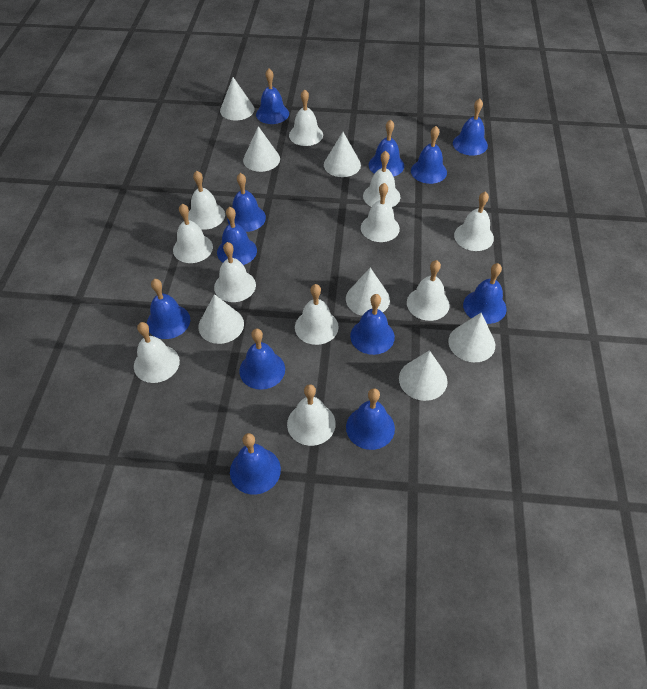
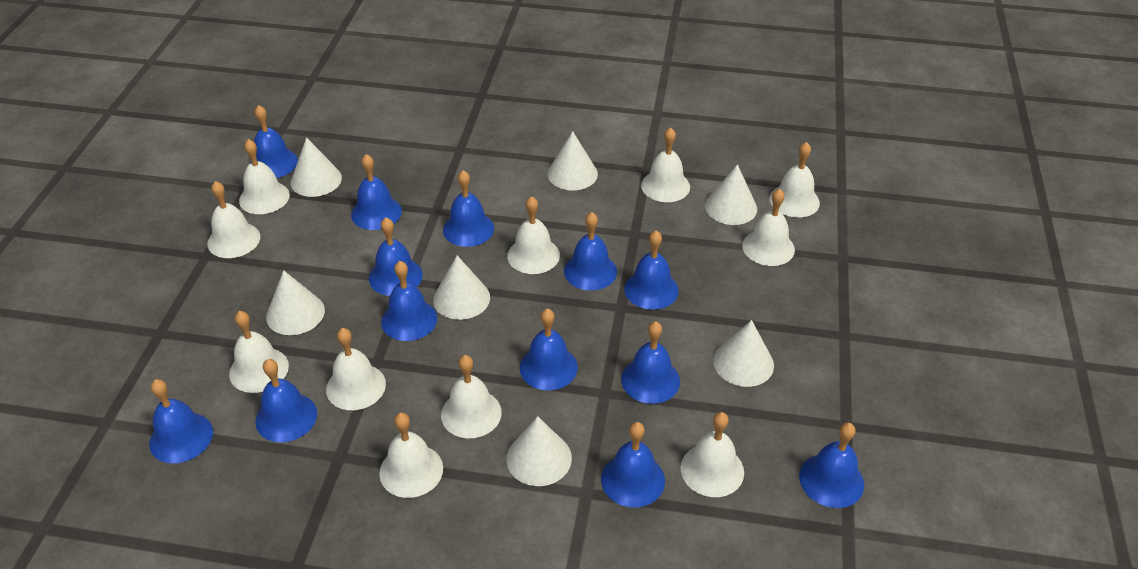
blue bell: [147,279,190,339] [217,207,257,265] [228,173,266,232] [230,433,281,495] [239,329,285,390] [256,69,289,124] [346,388,395,450] [350,294,395,355] [369,119,404,177] [411,126,447,184] [453,99,488,156] [463,263,507,324] = 12 -> [149,379,213,463] [250,105,298,178] [255,359,317,442] [351,154,402,230] [369,218,423,296] [381,261,437,341] [443,170,494,247] [519,308,578,390] [564,212,617,291] [601,422,665,508] [621,321,680,404] [624,231,679,310] [799,423,864,508] = 13

